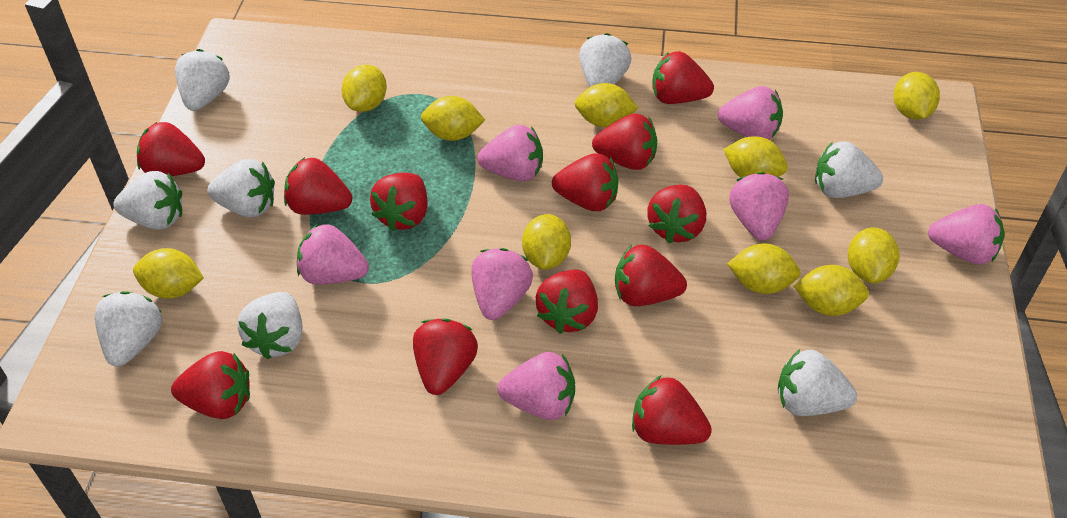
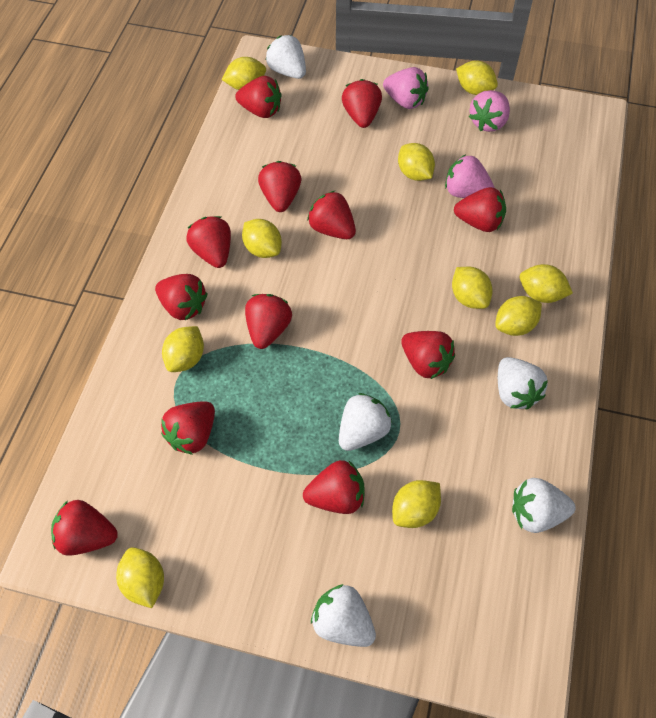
pink strawberry: [297,224,369,285] [471,248,533,320] [478,125,543,181] [497,352,575,420] [718,86,783,140] [729,172,789,241] [928,204,1004,264] = 7 -> [383,67,429,109] [445,155,495,198] [469,90,510,132] = 3
white strawberry: [95,291,162,367] [113,171,182,230] [175,49,230,111] [207,159,275,217] [238,292,303,360] [579,33,631,87] [778,348,857,416] [815,141,883,198] = 8 -> [266,35,306,79] [311,584,376,647] [339,393,392,451] [498,357,548,410] [512,478,576,533] = 5

